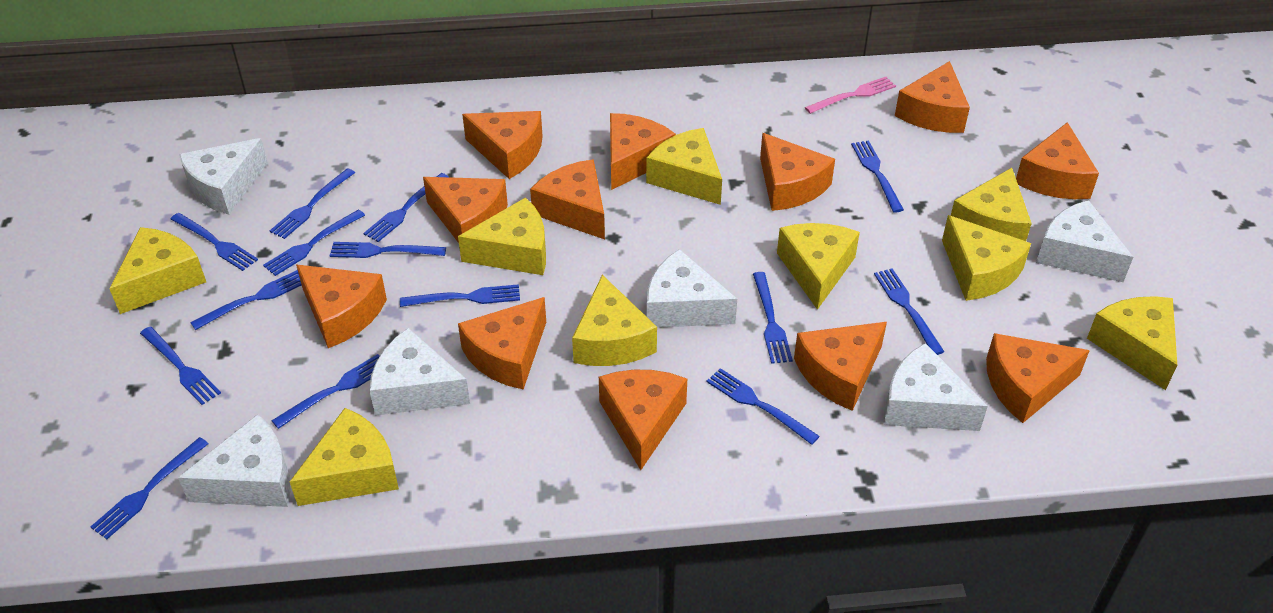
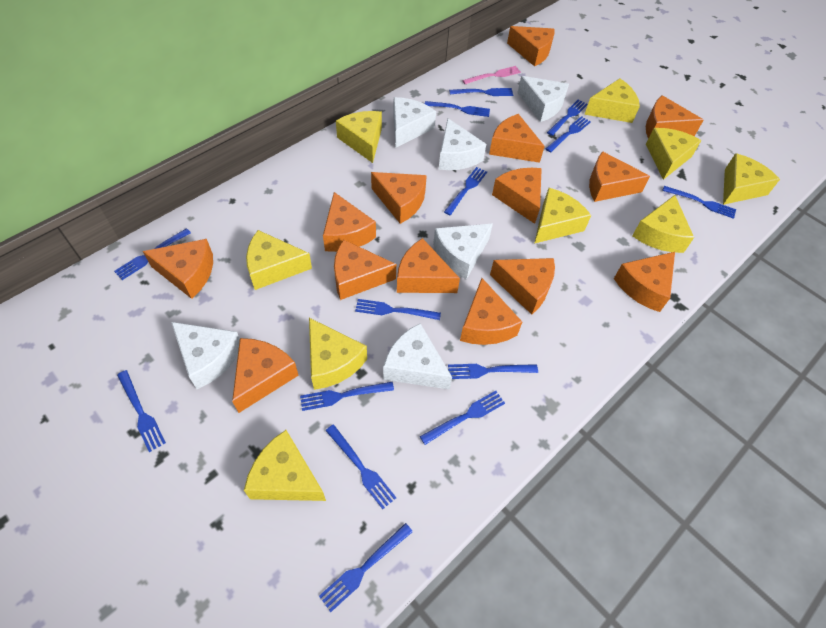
orange cheese: [296,265,387,348] [423,177,508,243] [458,297,546,390] [462,111,543,179] [530,159,605,239] [599,370,687,470] [610,113,676,190] [760,133,835,211] [794,322,887,411] [895,61,970,133] [986,333,1090,423] [1016,122,1099,199] = 12 -> [143,239,213,299] [232,338,299,413] [323,192,376,252] [334,240,396,300] [371,172,427,224] [397,238,460,293] [460,278,522,345] [489,114,545,163] [490,258,555,315] [492,168,542,224] [507,26,554,66] [589,151,650,202] [614,252,675,312] [646,95,704,139] = 14

